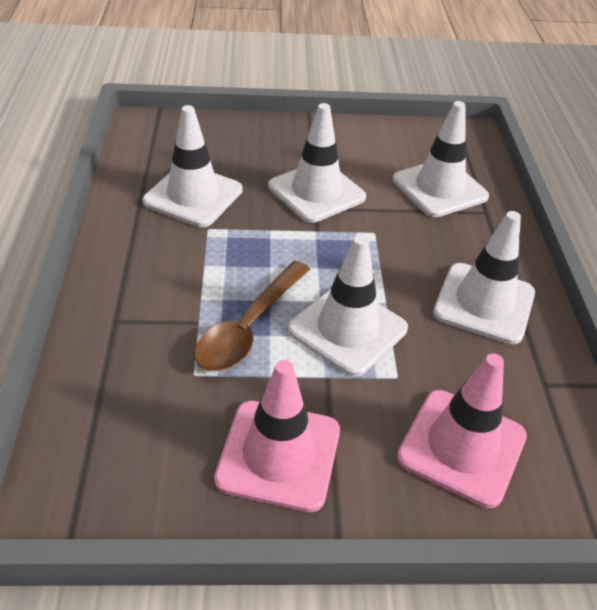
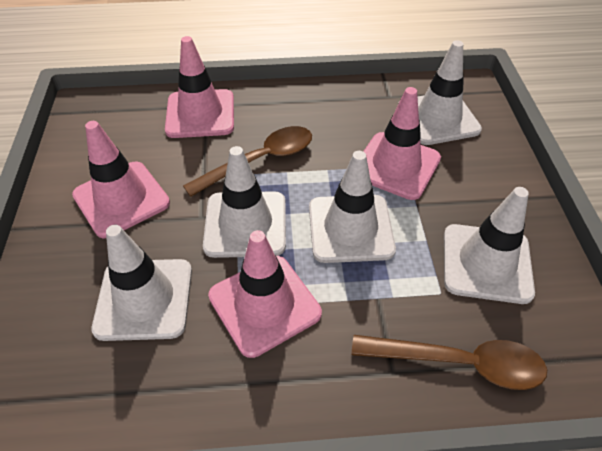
brown spoon: [194,261,310,371] = 1 -> [183,126,312,197] [352,335,547,390] = 2
pink traffic cone: [214,360,340,512] [397,353,527,508] = 2 -> [72,121,170,238] [165,36,234,138] [208,230,322,358] [363,87,441,200] = 4

